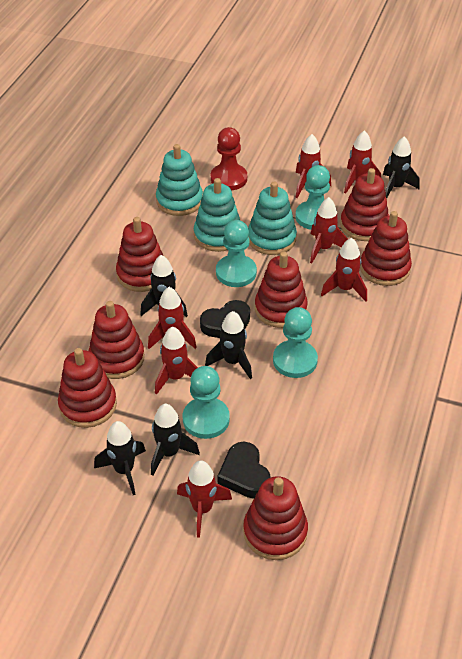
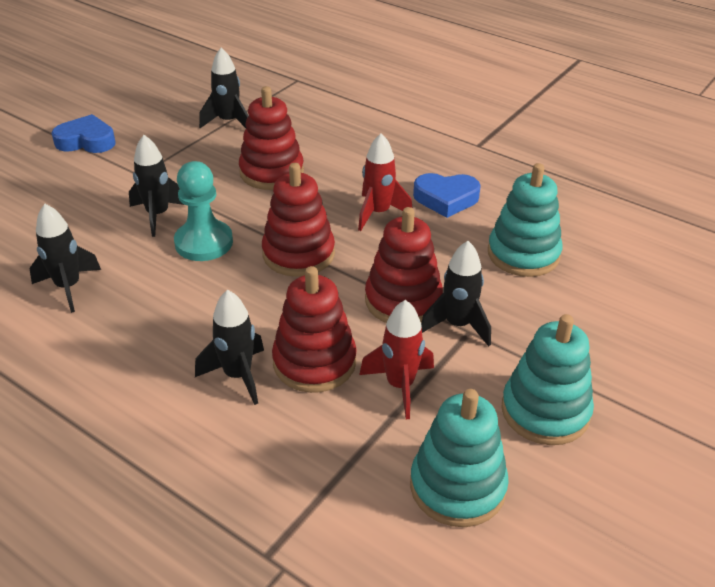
black heart: [200,300,250,338] [218,442,271,499] = 2 -> none = 0
blue heart: none = 0 -> [51,114,116,153] [413,173,481,218] = 2
red pawn: [211,127,247,191] = 1 -> none = 0
red rocket: [148,287,197,349] [155,326,198,395] [177,460,232,538] [296,134,331,198] [310,197,348,263] [321,238,367,302] [344,130,381,194] = 7 -> [358,133,412,231] [359,300,434,419] = 2
red stacking toy: [58,348,117,428] [89,301,145,379] [116,217,163,292] [243,476,308,560] [255,251,308,328] [340,168,389,241] [360,211,412,286] = 7 -> [239,86,304,190] [262,163,335,277] [272,266,357,393] [365,207,443,323] = 4
turquoise pawn: [183,366,230,439] [216,220,257,287] [273,307,318,378] [296,165,330,230] = 4 -> [174,161,233,261] = 1

